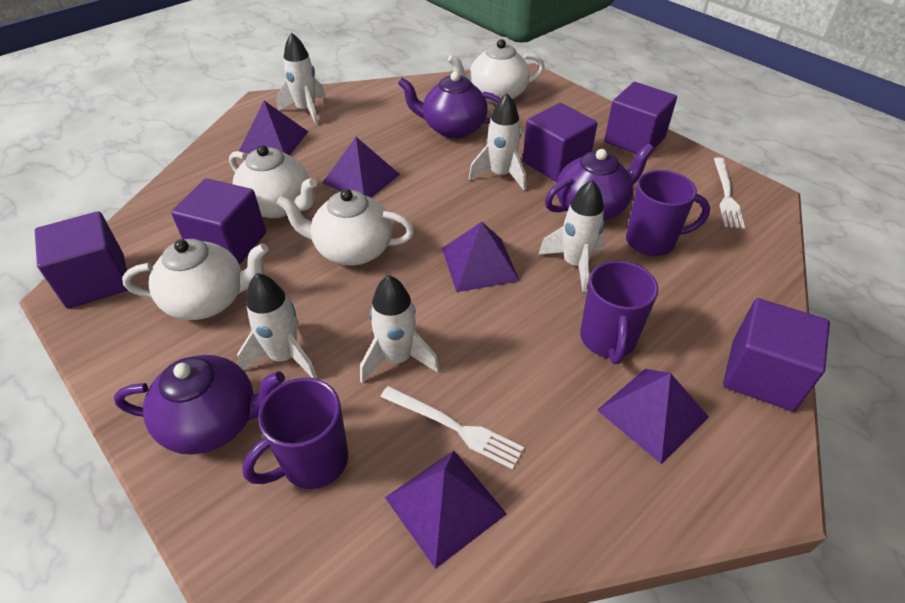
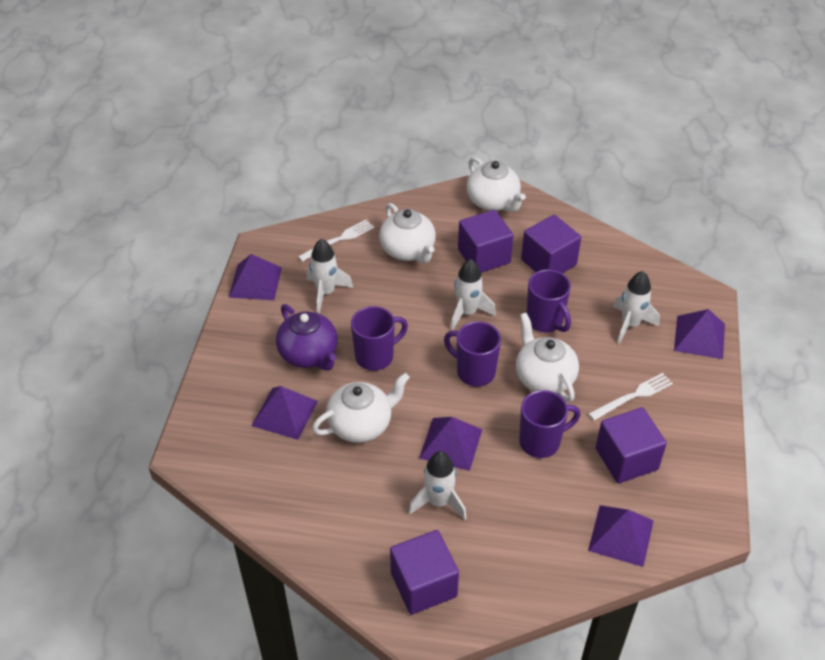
purple cube: [35,211,128,309] [171,178,266,265] [523,103,597,182] [604,82,677,154] [723,298,830,411] = 5 -> [390,530,459,615] [458,210,513,273] [521,215,581,273] [596,407,667,484] = 4
purple mug: [242,378,348,489] [580,261,658,364] [626,170,710,256] = 3 -> [351,306,408,371] [444,321,501,387] [519,390,580,458] [526,269,571,332] = 4
purple teapot: [114,355,285,455] [398,71,500,139] [545,143,655,221] = 3 -> [276,304,337,371] = 1
white rocket: [237,273,317,379] [276,33,326,125] [360,275,440,383] [469,93,526,191] [538,179,606,293] = 5 -> [306,239,353,313] [408,451,466,520] [450,259,496,331] [613,271,660,344] = 4

